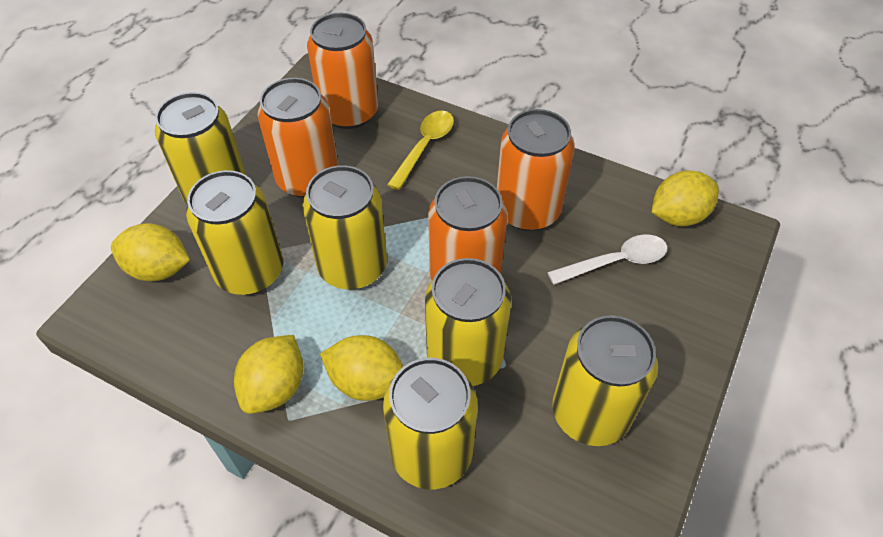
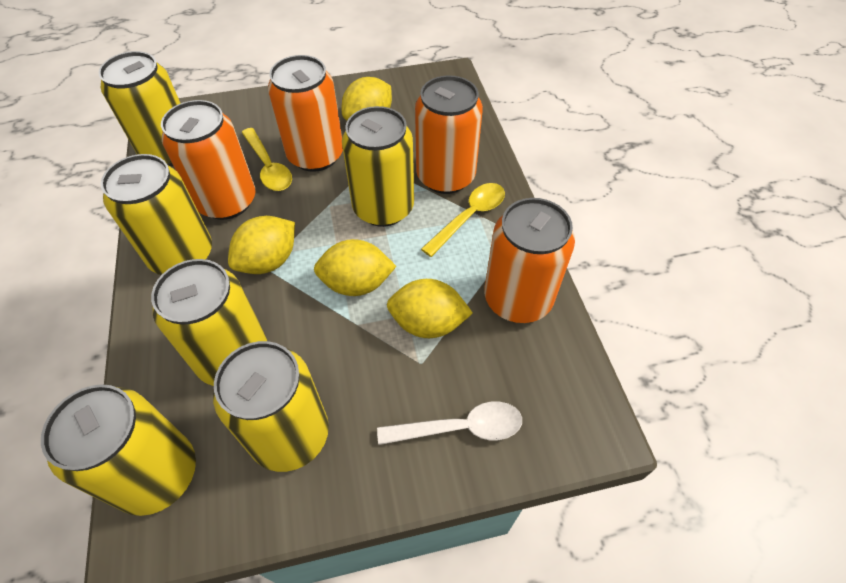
yellow spoon: [387,111,454,190] = 1 -> [241,128,292,191] [421,183,505,257] = 2

